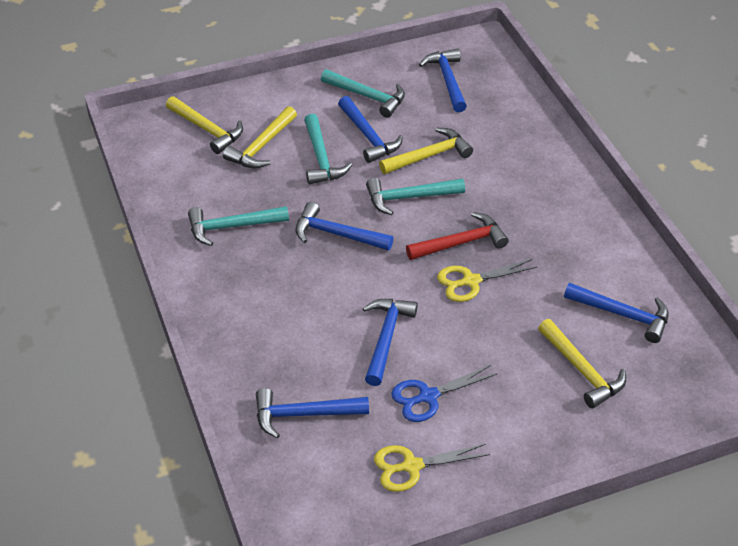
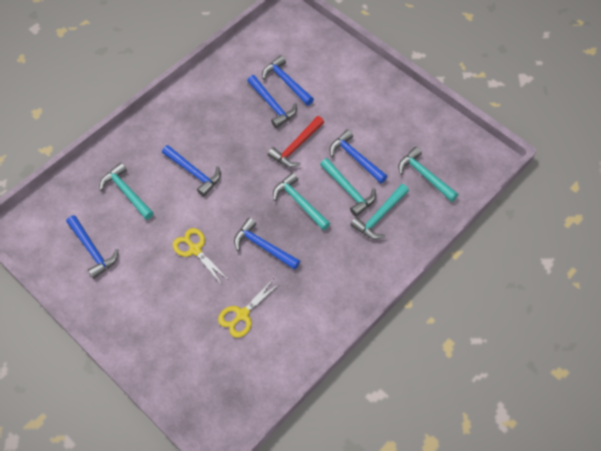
blue scissors: [391,365,498,422] = 1 -> none = 0
turquoise hammer: [188,206,289,246] [304,114,352,185] [321,69,405,118] [366,178,465,215] = 4 -> [100,163,154,220] [273,172,331,230] [320,158,376,217] [350,184,409,239] [398,147,459,202] = 5
yellow hammer: [166,96,243,154] [223,106,297,169] [379,128,473,174] [538,319,626,408] = 4 -> none = 0

